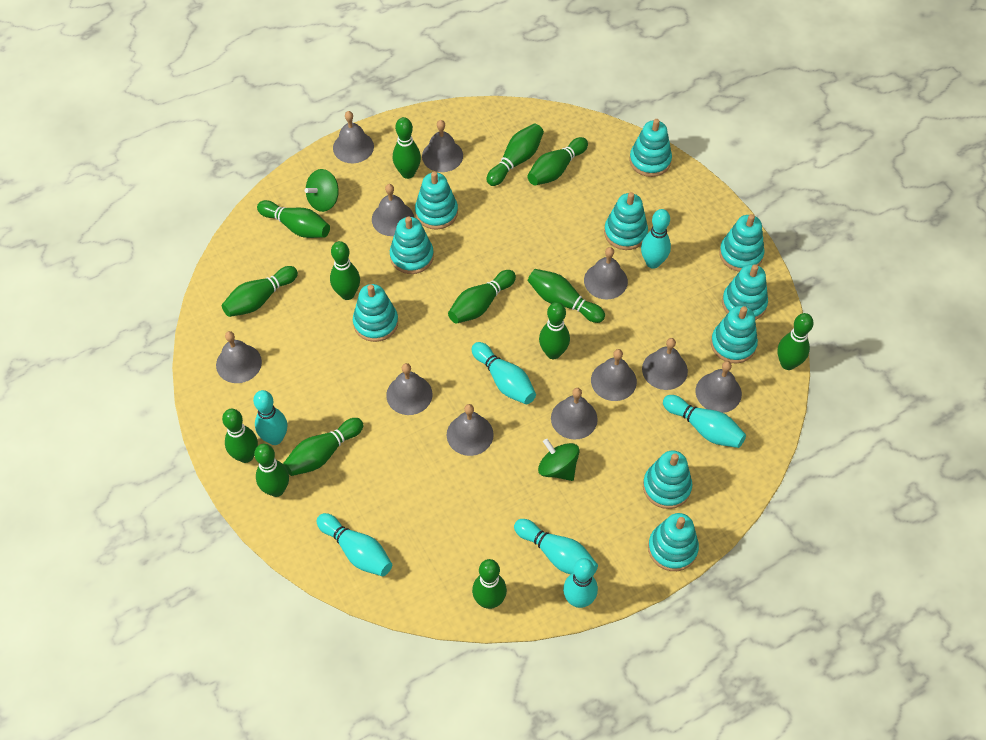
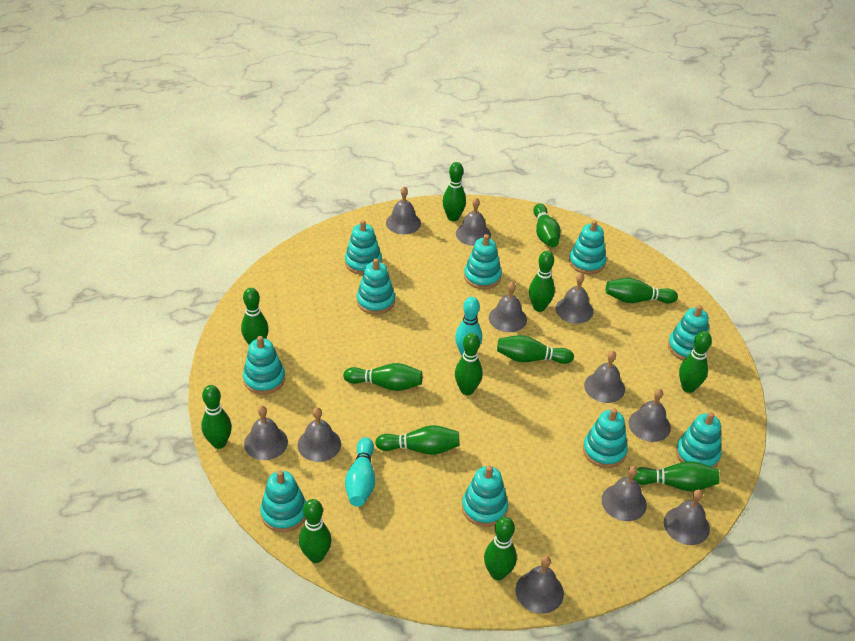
green spinning top: [305,169,339,212] [538,439,580,481] = 2 -> none = 0
turquoise bowling pin: [253,390,287,445] [316,513,392,576] [472,342,536,404] [514,519,598,575] [563,558,598,608] [641,209,671,269] [663,395,746,448] = 7 -> [345,437,375,507] [455,297,482,356] = 2

